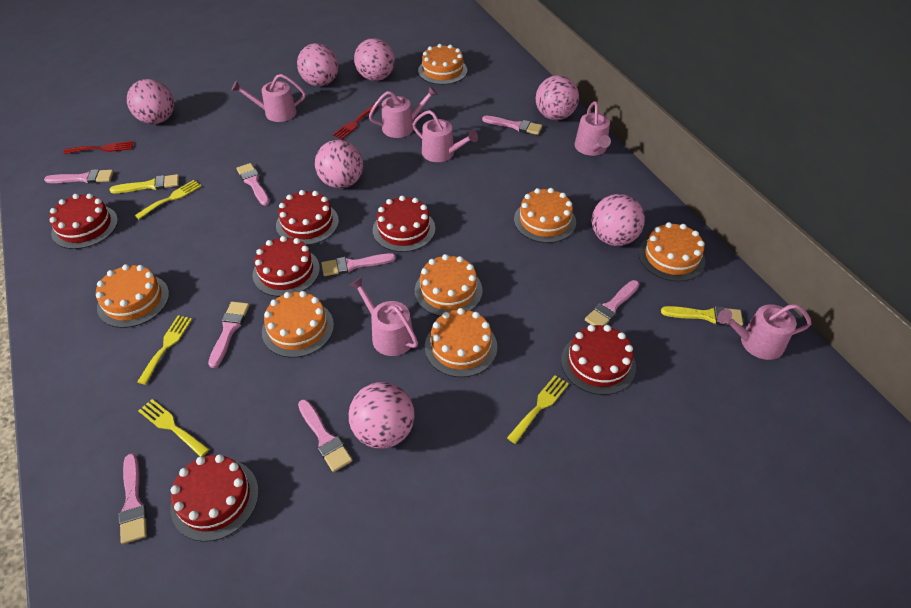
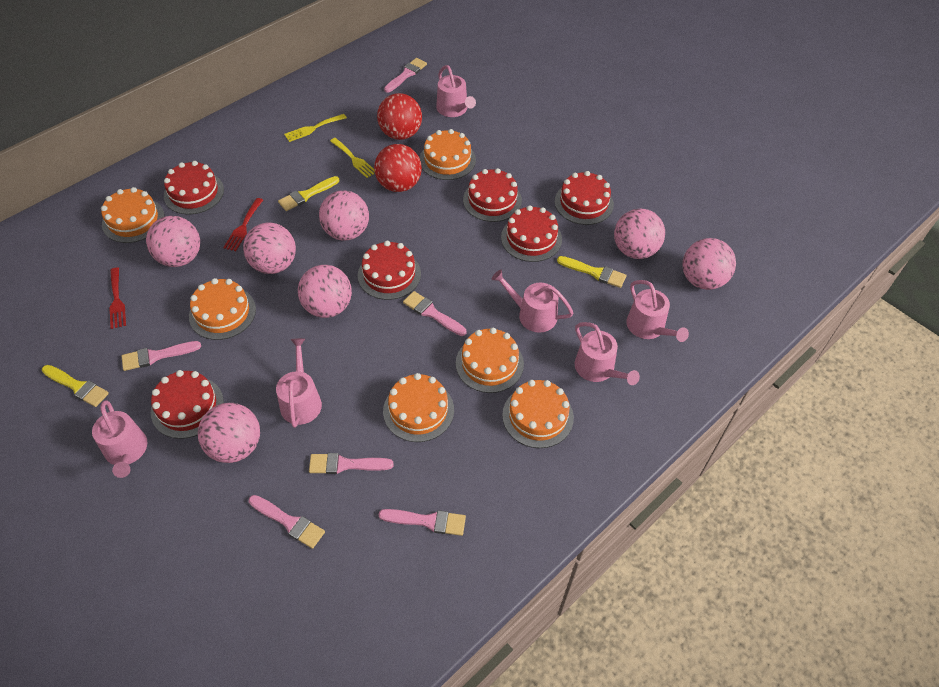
orange cake: [96,264,169,328] [262,291,334,358] [415,254,483,316] [418,44,467,85] [425,308,497,377] [514,188,576,243] [639,222,705,282] = 7 -> [101,187,164,243] [189,278,256,340] [383,373,454,442] [419,129,476,180] [456,328,524,393] [502,380,574,448] = 6
pink brush: [44,169,114,183] [119,454,147,544] [208,302,249,368] [236,163,270,206] [298,399,352,472] [321,253,396,276] [482,116,542,135] [585,280,639,326] = 8 -> [122,341,201,371] [249,495,325,549] [309,453,394,474] [379,509,466,536] [384,58,427,92] [403,291,466,336] = 6
red ball: none = 0 -> [374,144,422,192] [377,93,422,140] = 2
yellow brush: [110,174,179,193] [661,306,743,326] = 2 -> [42,365,109,407] [278,176,339,211] [557,256,626,288] = 3
yellow fork: [134,180,201,219] [137,315,192,385] [138,399,209,457] [507,375,569,444] = 4 -> [284,114,347,142] [330,138,375,178] = 2

